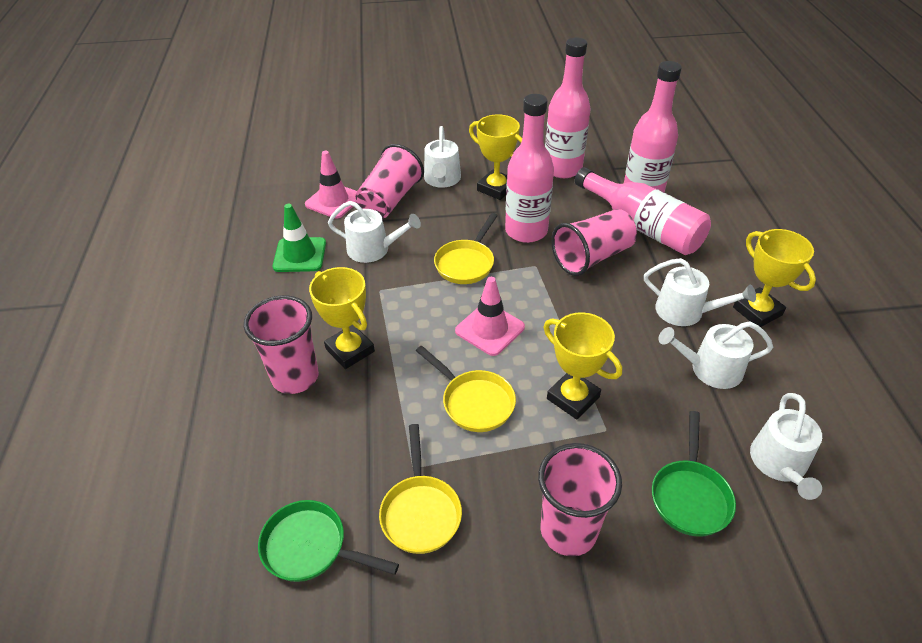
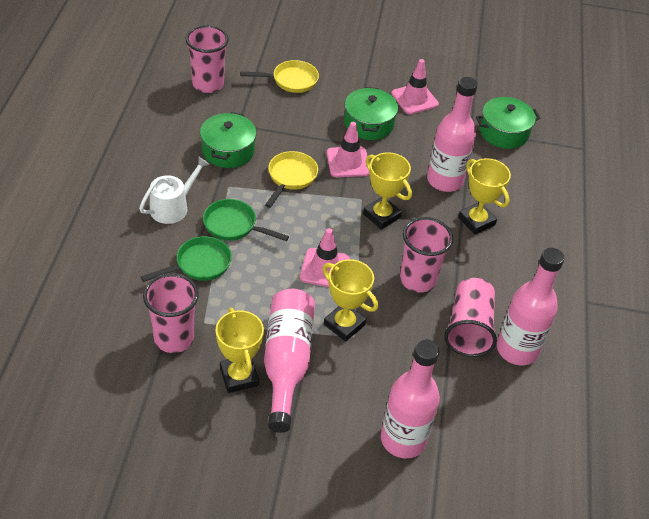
green pot: none = 0 -> [200,112,256,168] [344,87,398,140] [476,97,541,149] = 3
green traffic cone: [273,204,326,272] = 1 -> none = 0
pink traffic cone: [305,151,357,219] [455,277,525,356] = 2 -> [300,228,350,287] [327,122,370,177] [391,59,439,114] = 3
white watering can: [328,201,421,263] [424,126,461,188] [644,258,756,326] [658,321,773,389] [750,393,822,500] = 5 -> [139,156,210,224] = 1
yellow pan: [379,424,462,554] [416,345,516,432] [434,213,498,284] = 3 -> [240,60,319,93] [265,151,318,208] = 2

